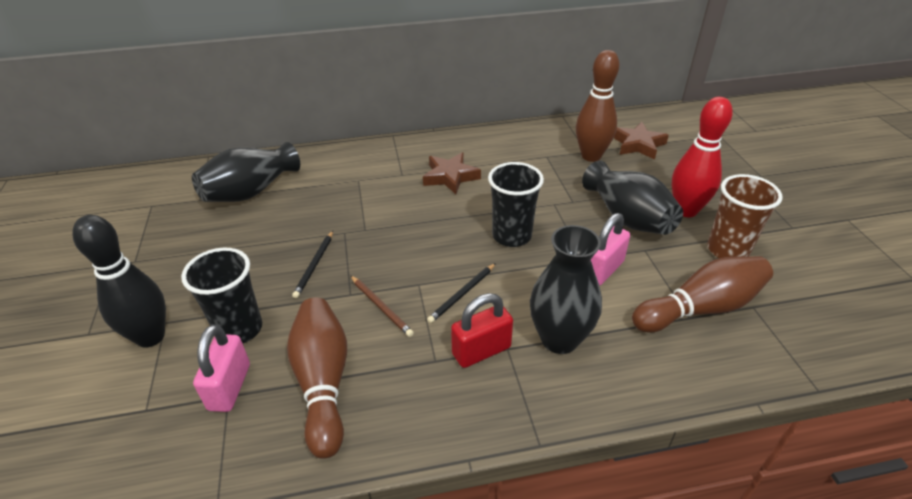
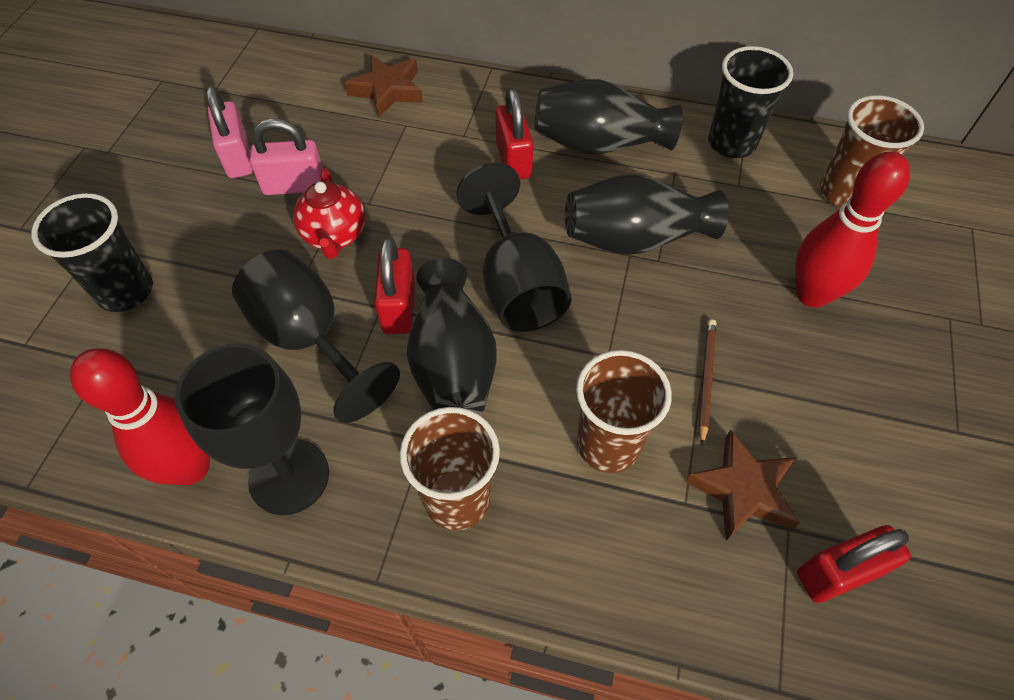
black bowling pin: [72,215,166,348] = 1 -> none = 0
black goblet: none = 0 -> [175,343,329,515] [232,249,400,423] [456,163,572,332] = 3
black pencil: [292,231,333,298] [427,263,496,323] = 2 -> none = 0
brown bowling pin: [287,298,347,459] [576,50,619,162] [632,256,773,333] = 3 -> none = 0
brown cup: [707,174,783,258] = 1 -> [400,407,500,530] [576,350,672,473] [820,95,924,207] = 3
red bowling pin: [672,97,733,217] = 1 -> [70,348,210,485] [795,151,910,308] = 2
red padlock: [451,293,513,368] = 1 -> [374,237,415,334] [495,88,533,179] [797,525,911,603] = 3
red teapot: none = 0 -> [293,168,365,259] = 1

